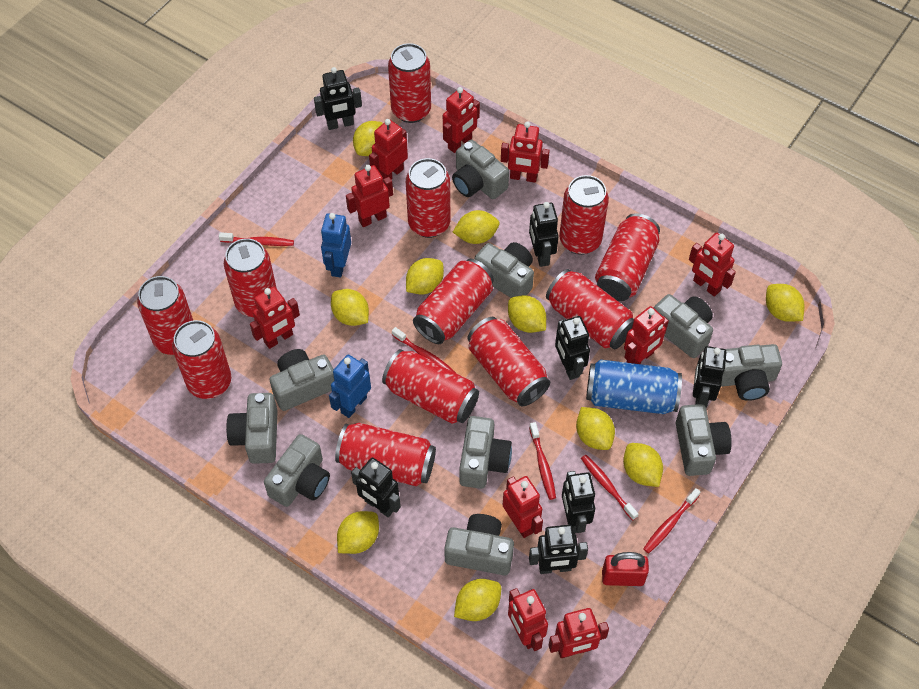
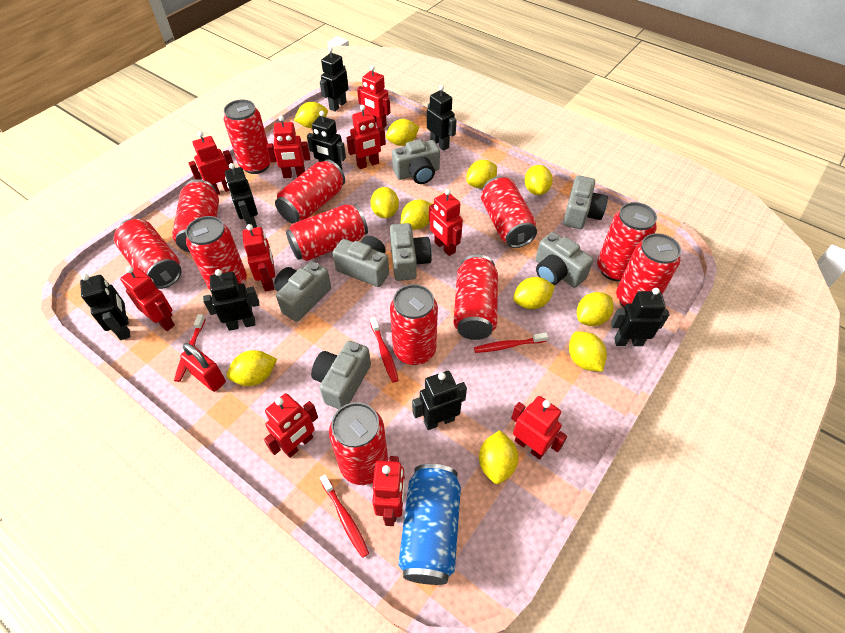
black robot: [314,67,362,130] [351,458,401,517] [529,202,559,267] [529,525,588,574] [555,316,590,380] [562,471,595,533] [693,346,727,408] = 7 -> [80,274,130,340] [203,269,260,331] [225,163,258,228] [307,111,346,170] [320,47,349,112] [412,371,467,430] [427,85,456,151] [611,288,670,346] = 8
blue robot: [321,213,351,278] [329,354,371,418] = 2 -> none = 0
grey camera: [226,393,278,464] [264,434,330,507] [270,349,334,411] [444,514,514,575] [452,140,509,199] [459,416,512,489] [475,242,534,298] [654,294,713,358] [676,404,732,476] [721,344,782,401] = 10 -> [274,261,331,322] [311,341,371,409] [333,236,389,287] [390,223,432,281] [392,139,440,184] [536,232,593,288] [563,175,608,229] = 7
red toothbrush: [219,232,294,246] [392,327,456,373] [529,422,556,500] [581,455,639,521] [643,488,701,553] = 5 -> [174,314,205,382] [320,474,369,558] [370,317,398,382] [474,333,548,353] = 4
yellow lemon: [331,289,369,326] [337,511,379,554] [353,121,383,156] [406,258,444,295] [453,210,500,244] [454,579,501,621] [508,295,546,333] [576,407,615,450] [623,443,663,487] [766,284,804,322] = 10 -> [227,350,277,386] [294,102,328,128] [371,187,399,218] [386,119,419,146] [401,199,432,230] [466,160,497,188] [479,430,518,484] [513,277,555,309] [525,165,553,195] [569,332,607,372] [577,292,614,326] = 11

